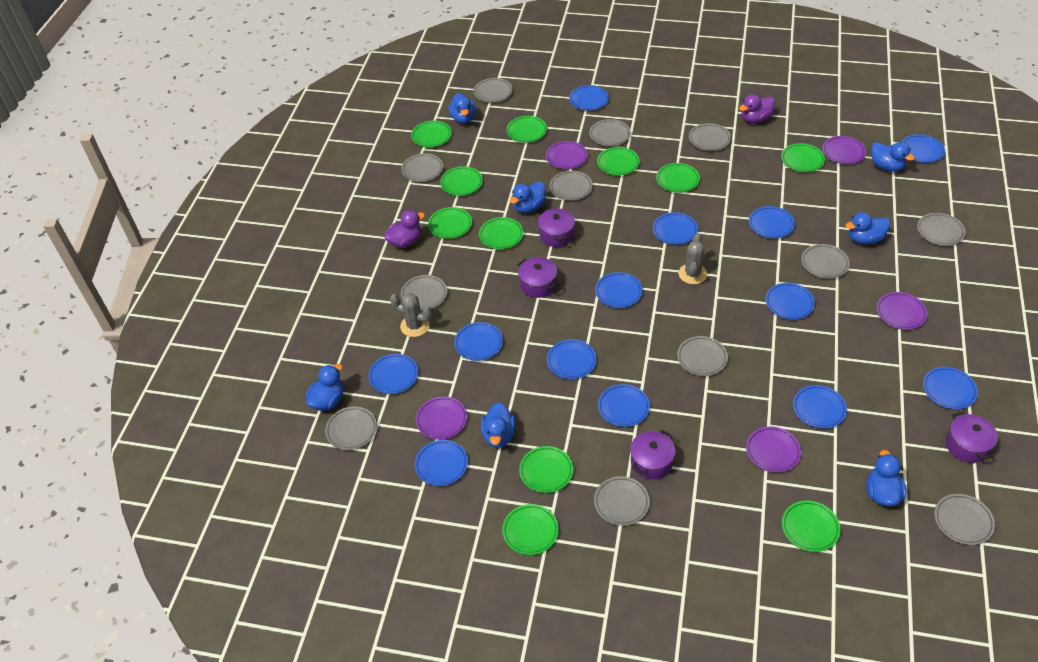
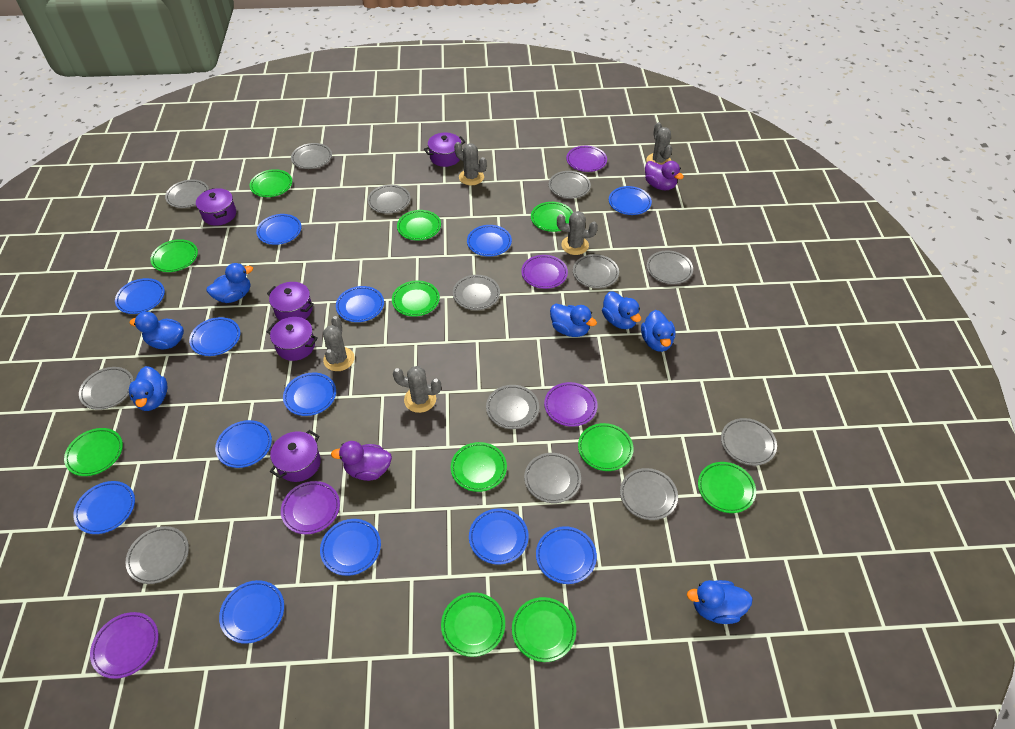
grey cactus: [390,293,432,337] [679,233,707,284] = 2 -> [323,316,355,371] [393,366,441,413] [454,142,487,185] [557,211,598,255] [646,122,672,165] = 5
grey plate: [325,407,377,450] [401,153,443,182] [401,275,447,310] [474,78,513,103] [550,171,593,200] [589,119,631,146] [594,476,650,526] [677,336,728,376] [689,123,731,151] [801,244,850,279] [917,213,966,246] [934,494,995,545] = 12 -> [79,367,134,410] [126,526,189,584] [165,180,209,208] [291,143,332,169] [368,185,411,214] [453,275,500,310] [486,385,539,429] [524,453,581,503] [549,171,591,199] [573,254,619,288] [620,468,678,520] [647,251,693,284] [721,418,777,466] = 13
purple pot: [517,257,559,298] [538,207,575,247] [630,430,676,479] [946,411,998,463] = 4 -> [196,188,236,226] [267,282,314,320] [267,317,318,361] [270,430,321,482] [424,133,465,167] = 5

